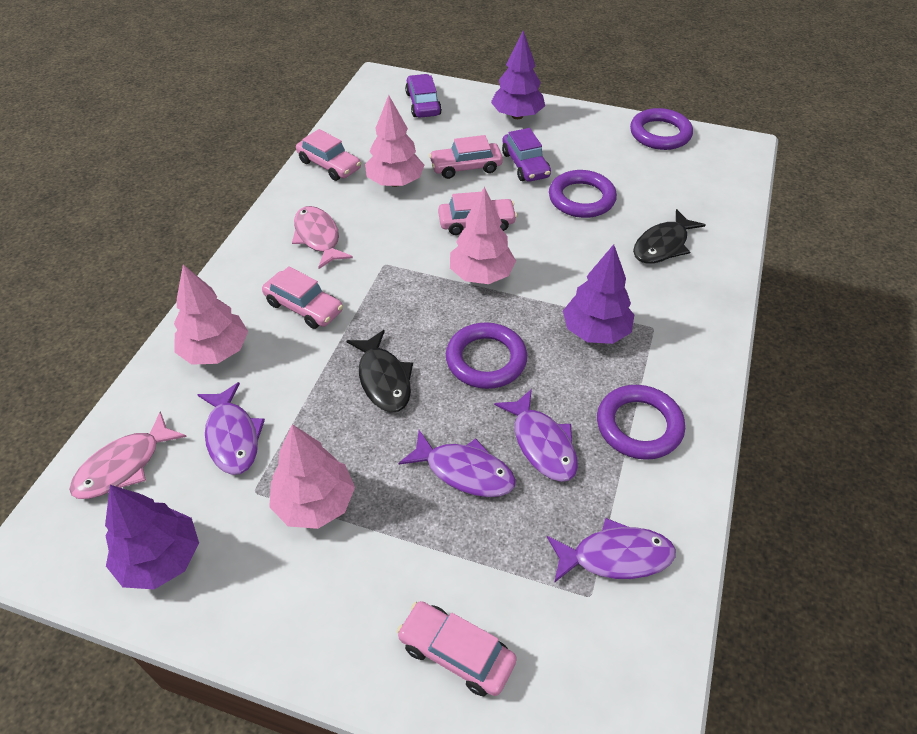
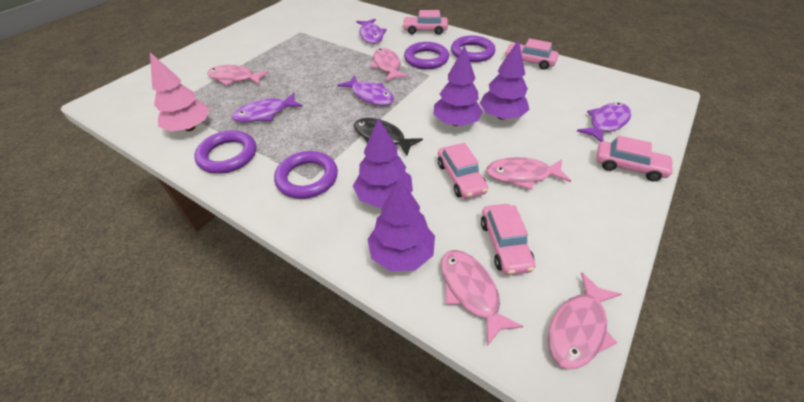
black fish: [346,330,413,412] [633,209,706,264] = 2 -> [354,118,423,156] = 1
pink fish: [69,411,187,499] [292,206,353,269] = 2 -> [207,65,269,86] [370,48,409,81] [441,250,524,346] [486,157,571,190] [548,272,621,369] = 5
pink tree: [174,265,248,365] [269,424,355,529] [365,95,424,187] [450,187,516,284] = 4 -> [150,52,210,132] = 1
purple car: [405,74,442,118] [502,128,551,182] = 2 -> none = 0
purple tree: [105,485,199,589] [491,31,545,119] [563,244,634,344] = 3 -> [353,118,413,208] [367,177,435,271] [434,46,483,126] [479,39,530,120] = 4

